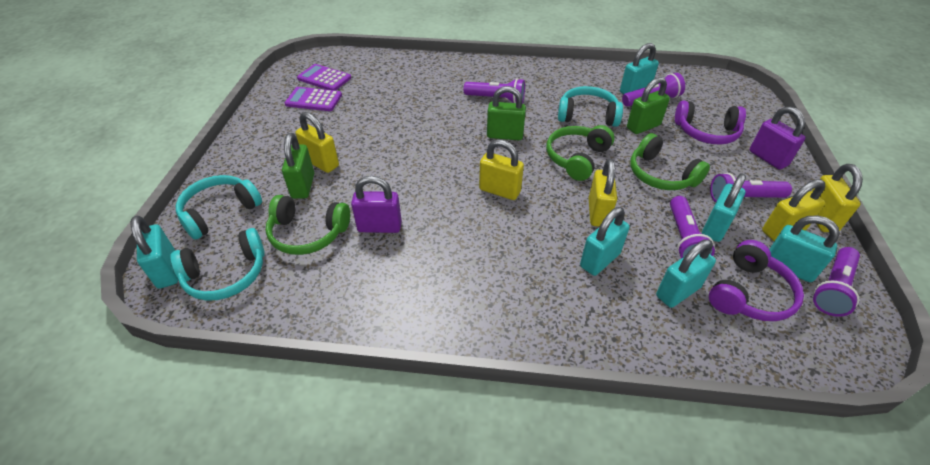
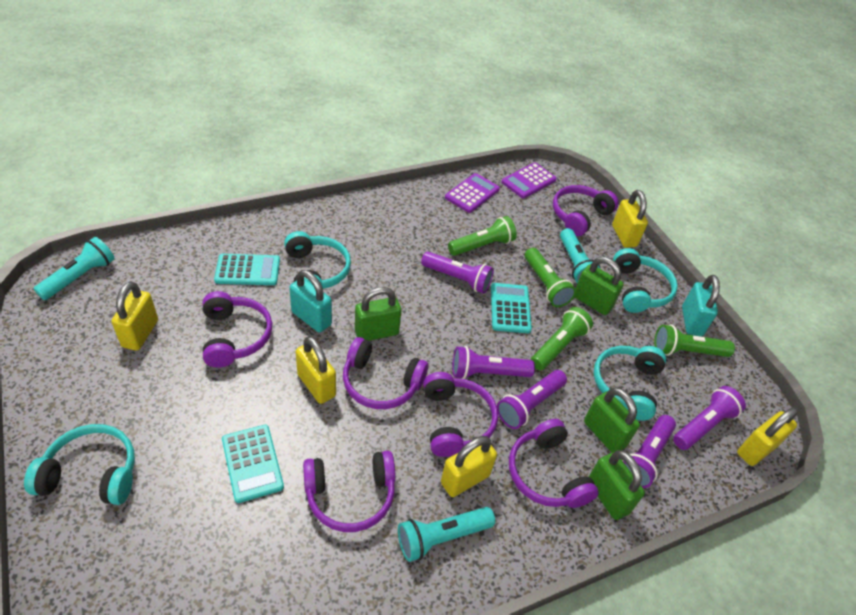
green flashlight: none = 0 -> [448,216,517,256] [525,248,576,307] [531,307,593,370] [654,325,735,357] = 4
green headphones: [266,195,350,255] [546,125,614,181] [630,133,710,190] = 3 -> none = 0
green padlock: [282,133,314,199] [487,86,526,140] [627,77,670,134] = 3 -> [355,287,401,341] [575,257,624,315] [584,387,640,453] [589,450,645,520] = 4
purple headphones: [675,101,746,144] [709,240,804,321] = 2 -> [203,291,272,368] [303,451,395,532] [343,337,428,409] [423,372,498,457] [509,419,599,508] [553,185,619,236] = 6
purple padlock: [351,176,402,233] [750,107,805,170] = 2 -> none = 0
turquoise calculator: none = 0 -> [214,254,280,285] [222,425,284,503] [491,283,532,333] = 3
turquoise flashlight: none = 0 -> [34,237,115,300] [398,507,495,562] [560,228,600,284] = 3
turquoise headphones: [170,228,265,301] [176,175,262,240] [558,86,623,127] = 3 -> [24,424,135,505] [284,231,351,289] [593,346,666,421] [613,248,678,313] = 4
turquoise padlock: [130,215,178,289] [580,207,630,276] [620,43,659,95] [656,239,716,308] [702,174,746,242] [769,215,840,282] = 6 -> [289,270,332,333] [682,275,720,336] = 2

